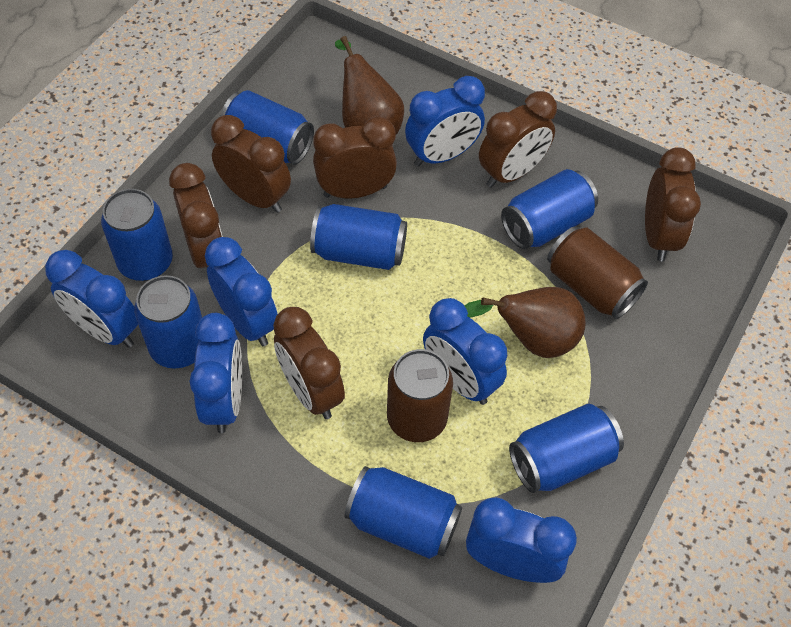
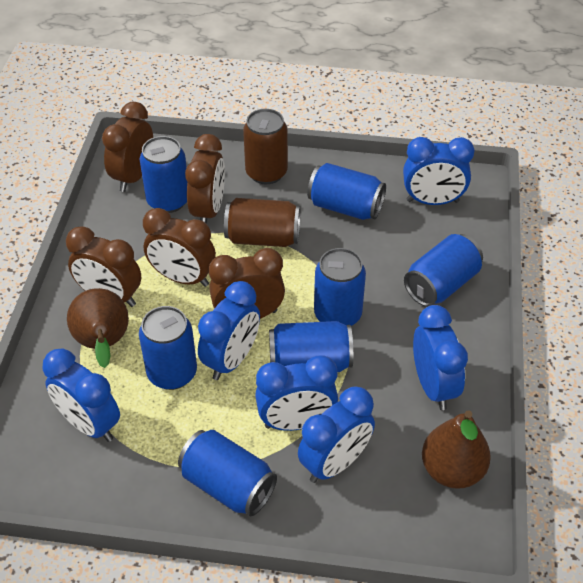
brown clock: [169,163,223,268] [211,115,291,213] [273,307,345,419] [313,116,397,199] [479,91,557,188] [645,147,701,261] = 6 -> [66,226,141,307] [102,102,153,192] [143,208,216,287] [185,134,225,224] [209,248,285,319] = 5

